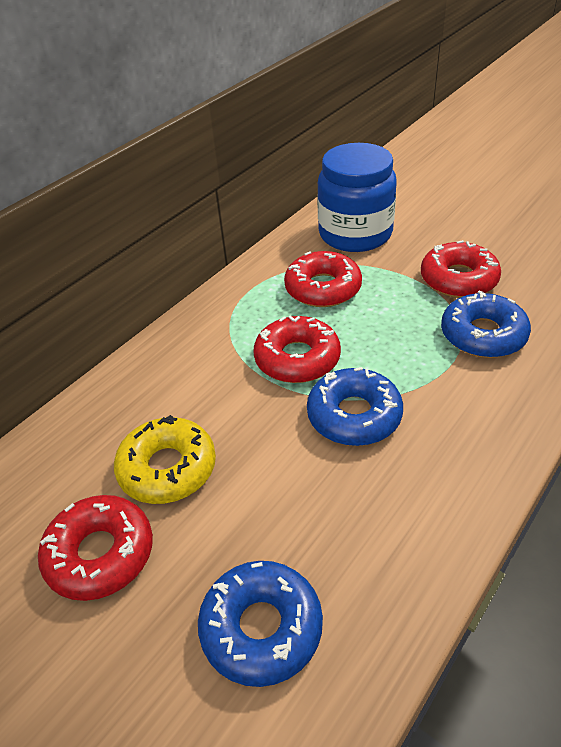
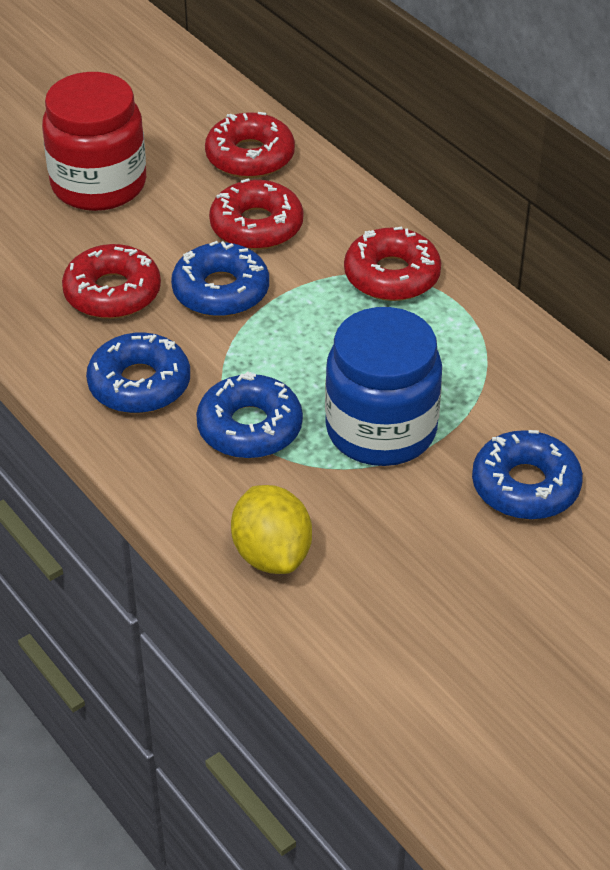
blue donut: [198,561,323,687] [307,367,403,446] [441,291,531,358] = 3 -> [86,332,190,413] [171,241,269,317] [196,372,303,459] [472,430,583,520] = 4
red jar: none = 0 -> [42,72,146,211] = 1
yellow donut: [114,415,216,504] = 1 -> none = 0
yellow lemon: none = 0 -> [231,485,312,574] = 1

